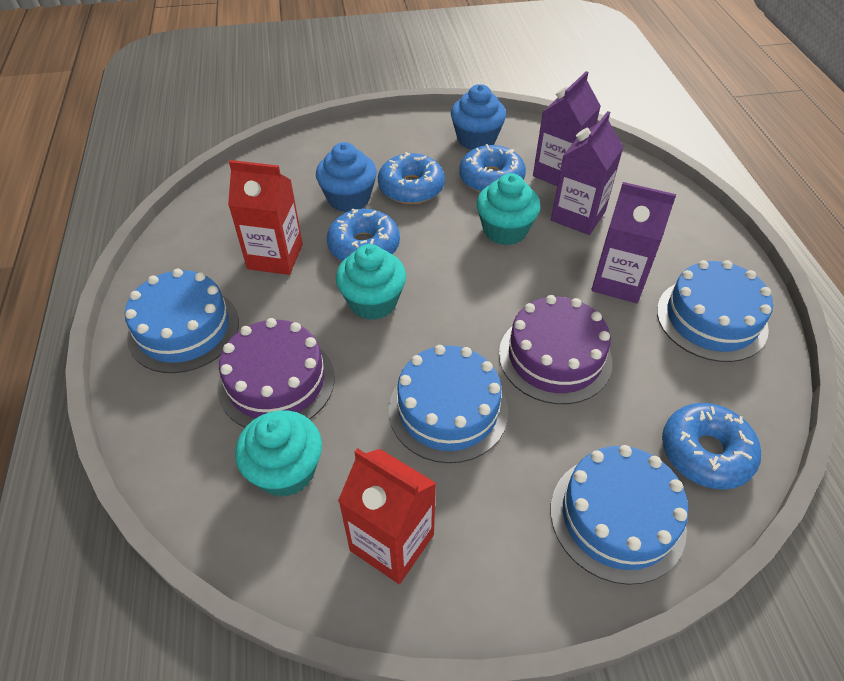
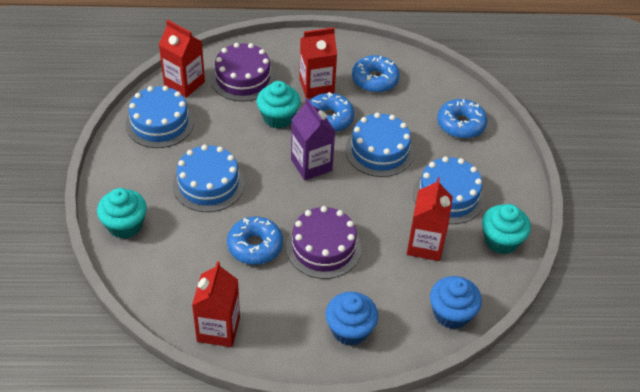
purple carton: [533,71,601,186] [551,111,624,235] [591,182,676,303] = 3 -> [291,98,335,180] = 1
red carton: [228,160,303,275] [338,448,436,584] = 2 -> [159,20,205,98] [192,261,240,347] [299,27,337,99] [407,178,453,261] = 4

